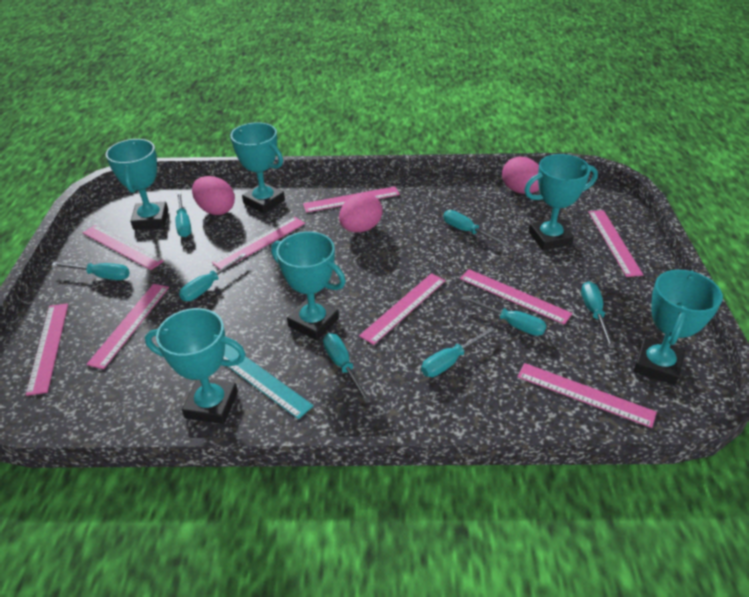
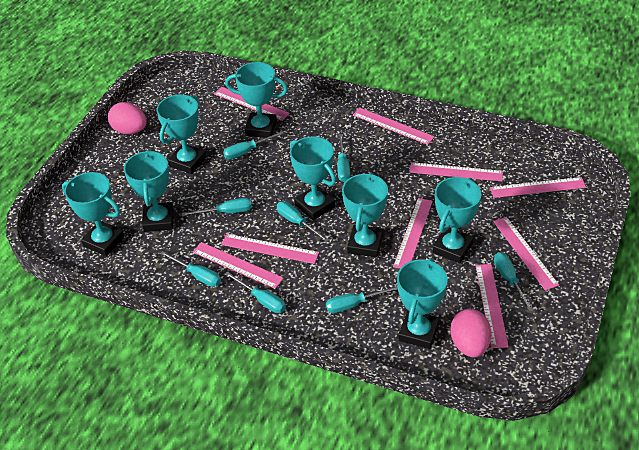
pink egg: [192,176,235,215] [339,192,383,232] [502,156,539,194] = 3 -> [108,102,147,134] [450,309,491,357] = 2
turquoise ruler: [223,344,314,419] = 1 -> none = 0
turquoise trophy: [106,139,168,230] [145,308,246,424] [230,122,285,214] [271,231,346,340] [524,154,598,250] [634,269,723,385] = 6 -> [62,172,124,256] [124,150,174,232] [157,95,206,174] [225,62,288,138] [290,136,336,220] [342,172,388,258] [397,258,448,349] [432,177,481,263] = 8

